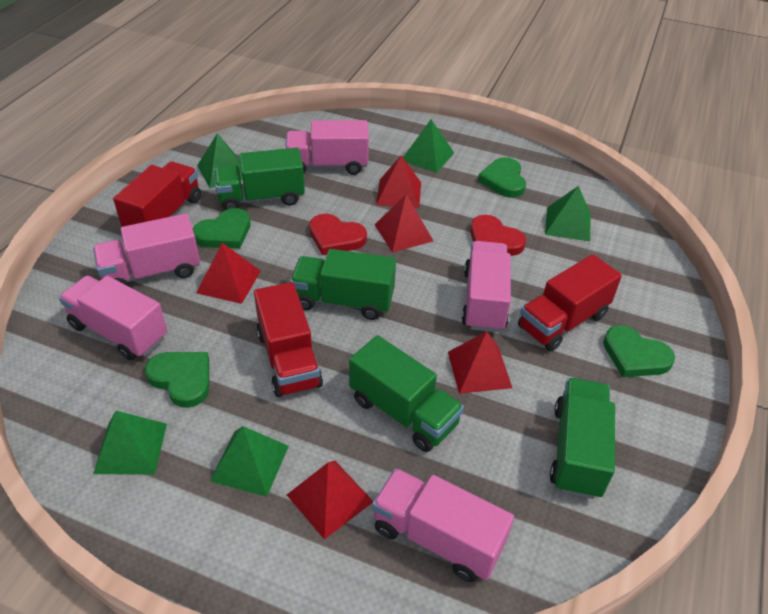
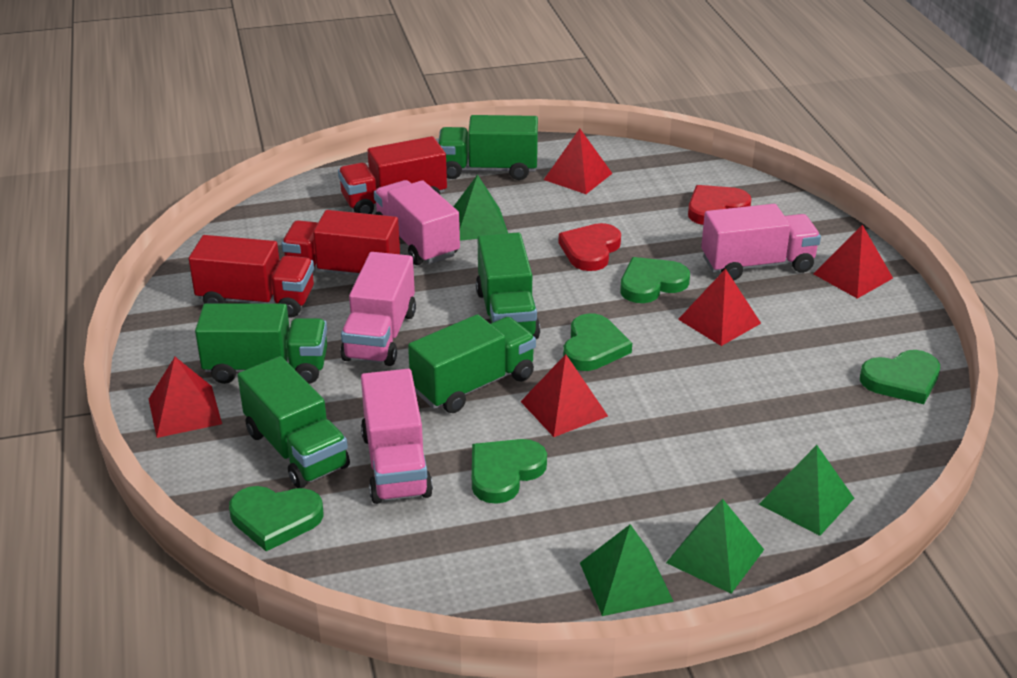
green heart: [145,352,209,408] [193,208,250,249] [478,157,526,198] [603,325,675,377] = 4 -> [229,486,323,551] [472,439,547,504] [563,313,632,371] [620,257,690,303] [860,350,940,404] = 5
green pyramid: [93,411,167,475] [197,133,243,188] [210,426,289,497] [403,120,454,173] [545,186,591,242] = 5 -> [453,174,508,241] [580,524,674,616] [666,499,764,594] [759,445,854,536] = 4
green truck: [214,148,305,210] [290,249,396,320] [349,335,464,452] [550,378,615,499] = 4 -> [195,303,327,384] [238,356,350,488] [408,314,536,413] [438,115,538,180] [476,232,540,339] = 5
pink truck: [59,276,167,360] [93,214,200,286] [285,120,369,175] [372,468,514,582] [462,241,511,332] = 5 -> [341,252,416,366] [361,369,433,504] [374,180,460,265] [701,204,821,281] = 4

